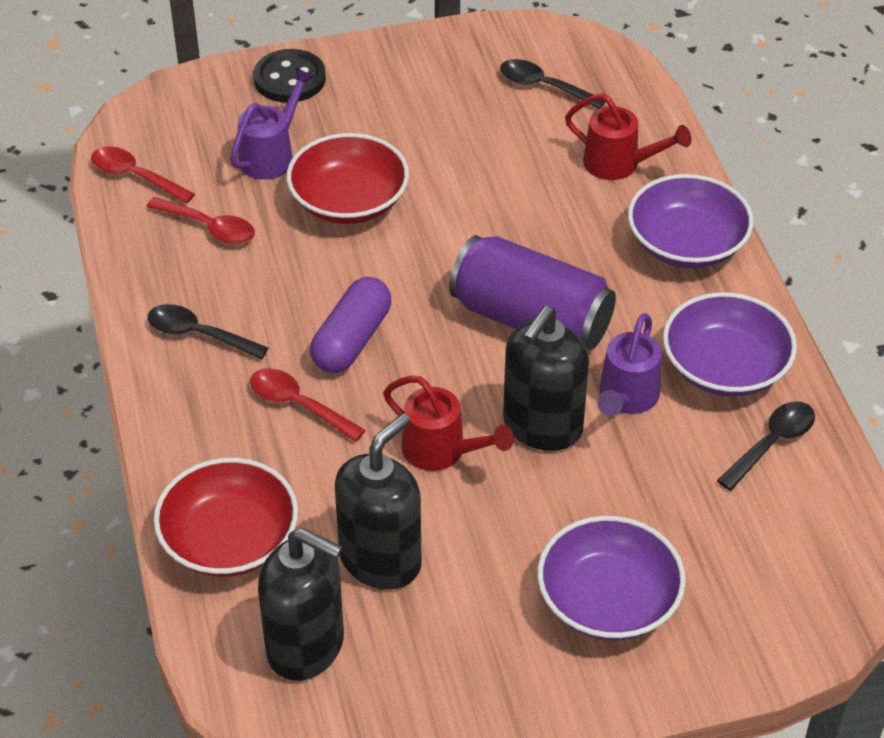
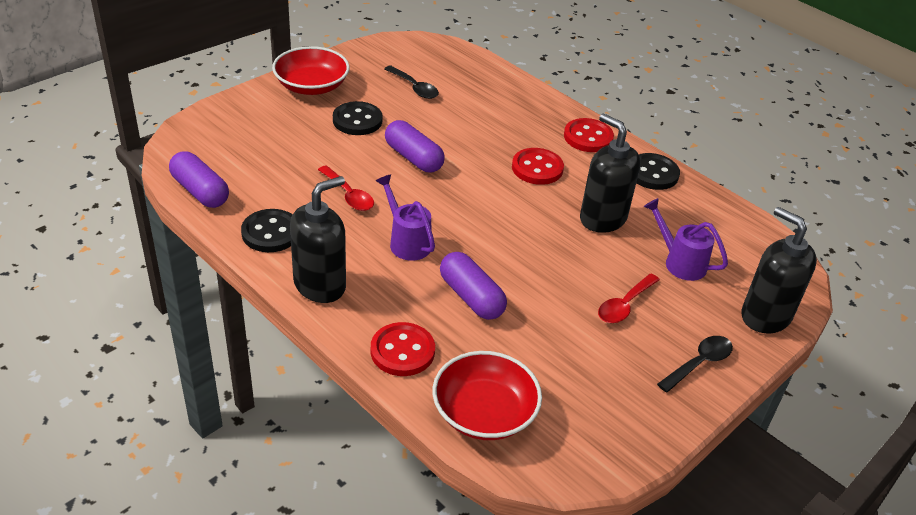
black button: [254,49,326,103] = 1 -> [241,209,293,252] [333,101,383,135] [636,153,680,190] = 3
black spoon: [147,304,268,360] [500,59,606,109] [717,401,815,491] = 3 -> [384,65,439,99] [657,336,733,393] = 2
purple bowl: [537,516,686,641] [628,174,753,268] [663,292,797,397] = 3 -> none = 0
purple can: [449,235,616,350] = 1 -> none = 0
purple capsule: [310,277,391,373] = 1 -> [169,151,229,208] [385,120,445,173] [440,252,507,320] = 3
red button: none = 0 -> [371,322,435,376] [512,148,564,185] [564,118,614,152] = 3
red spoon: [91,146,195,204] [146,197,255,244] [250,368,366,442] = 3 -> [318,165,374,211] [598,274,660,323] = 2
red watering can: [383,376,514,471] [565,93,692,180] = 2 -> none = 0

